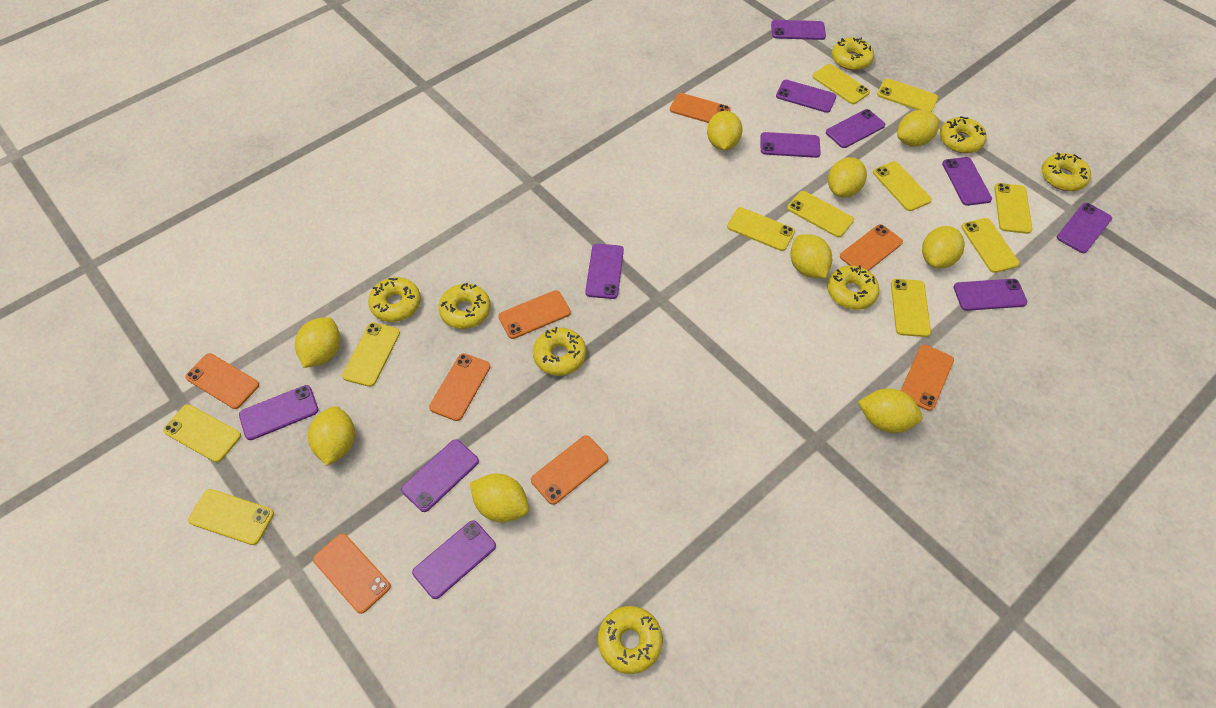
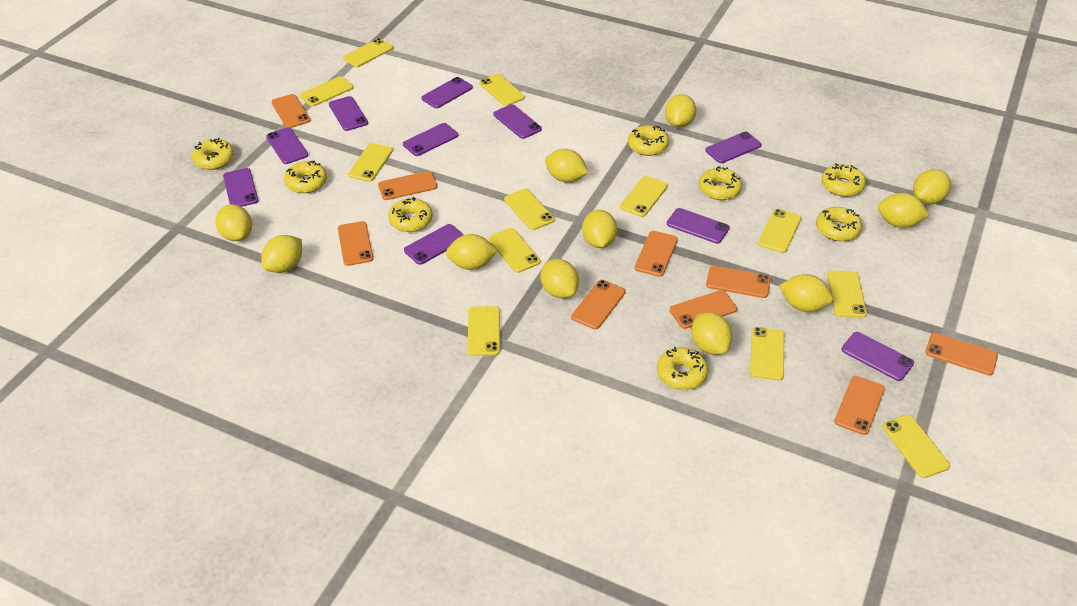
orange phone: [185,353,259,409] [313,533,391,614] [429,353,490,421] [498,290,571,339] [531,435,608,505] [670,93,731,123] [840,224,903,271] [900,344,954,411] = 8 -> [271,94,311,128] [338,221,373,266] [378,171,437,200] [571,280,625,329] [635,231,678,277] [670,290,737,329] [706,266,771,298] [834,376,885,435] [925,333,998,375] = 9
purple phone: [239,385,318,440] [401,439,479,512] [412,520,496,599] [585,244,624,299] [760,132,821,158] [771,20,826,40] [776,80,836,113] [826,109,885,148] [942,157,992,206] [954,279,1027,311] [1057,203,1112,253] = 11 -> [223,168,259,207] [266,127,308,164] [329,96,368,131] [403,123,458,156] [404,224,464,265] [421,77,473,108] [493,104,542,139] [667,208,730,244] [705,131,762,163] [842,332,914,381] = 10
yellow lemon: [295,317,340,368] [308,406,355,466] [470,474,529,523] [707,111,743,150] [790,234,832,278] [828,157,867,197] [858,389,923,433] [897,110,939,146] [922,226,965,268] = 9 -> [216,204,252,241] [261,235,302,273] [446,234,498,270] [540,259,579,298] [545,149,588,182] [582,210,617,248] [665,94,696,128] [691,312,733,355] [779,274,833,312] [878,193,929,228] [913,169,951,204] = 11
yellow phone: [163,404,241,462] [188,489,274,545] [342,322,400,387] [727,207,795,251] [787,191,854,237] [812,64,870,104] [873,161,932,211] [877,79,938,112] [891,279,931,337] [961,218,1020,273] [994,183,1032,234] = 11 -> [300,76,354,107] [343,38,393,67] [348,143,393,182] [468,306,500,356] [479,74,525,106] [489,228,540,273] [504,189,554,230] [620,176,668,217] [750,327,784,380] [758,209,801,253] [827,271,867,318] [882,415,950,478] = 12

